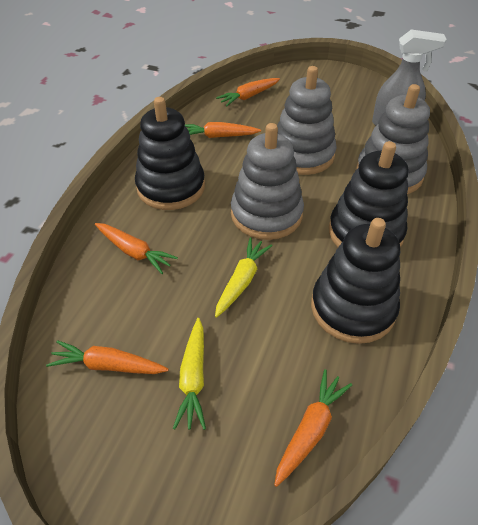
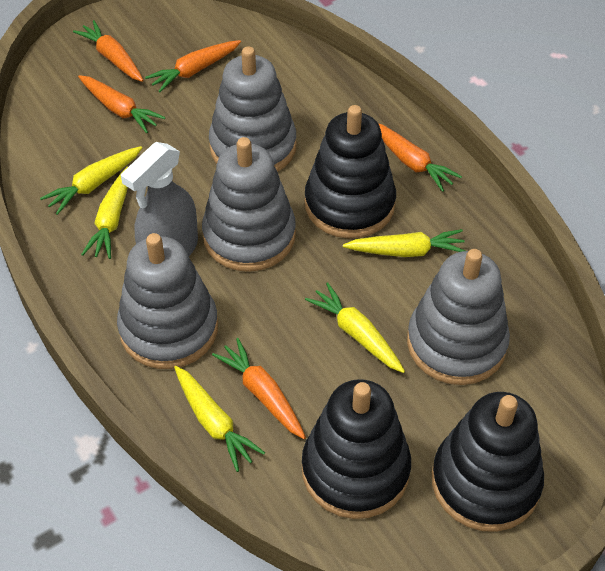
grey stacking toy: [231,123,304,240] [277,66,337,175] [356,84,430,194] = 3 -> [117,233,218,369] [202,137,296,272] [209,46,297,172] [407,249,510,385] = 4
yellow carrot: [173,318,206,430] [215,238,273,318] = 2 -> [40,146,142,215] [81,167,128,259] [174,366,265,472] [305,282,405,373] [343,229,465,257] = 5

